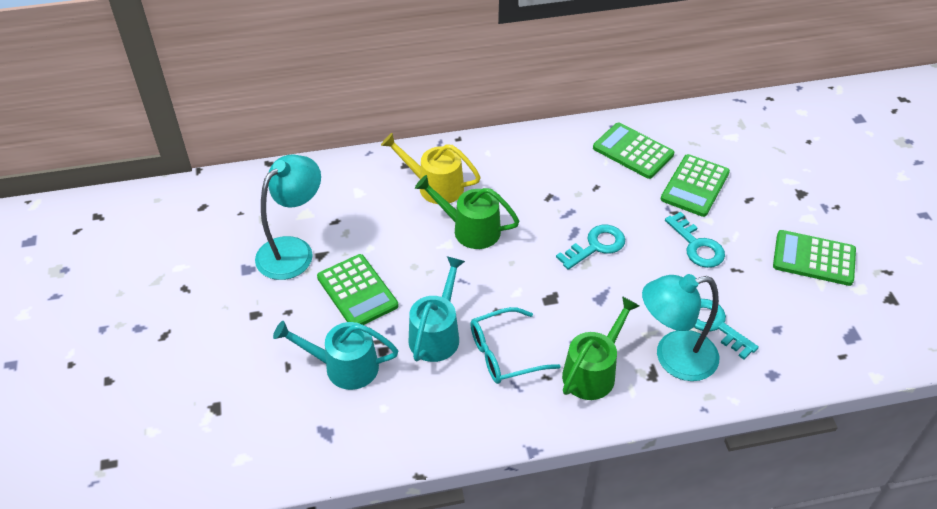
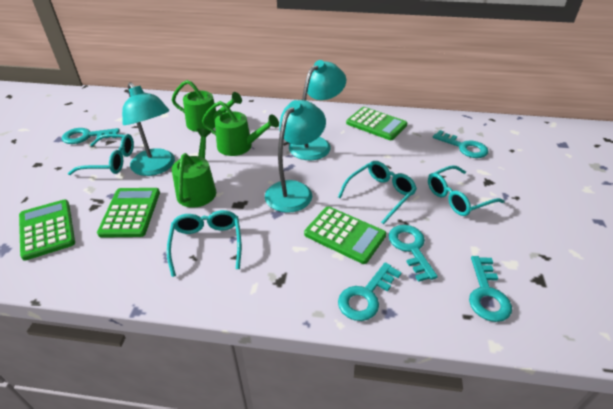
green watering can: [415,175,519,249] [562,296,639,400] = 2 -> [172,80,242,132] [172,129,216,207] [202,101,279,156] = 3
turquoise glasses: [470,307,561,384] = 1 -> [68,134,134,175] [167,210,241,277] [338,161,417,225] [428,165,505,216] = 4
turquoise key: [556,225,625,270] [665,212,725,268] [694,299,759,360] = 3 -> [62,128,119,144] [338,262,402,321] [389,225,438,282] [433,130,488,158] [469,256,512,322] = 5
turquoise lamp: [255,155,321,280] [642,274,719,381] = 2 -> [122,82,175,176] [265,100,326,213] [289,60,346,160] = 3
turquoise watering can: [273,321,399,390] [408,256,465,362] = 2 -> none = 0
yellow watering can: [381,133,481,204] = 1 -> none = 0

